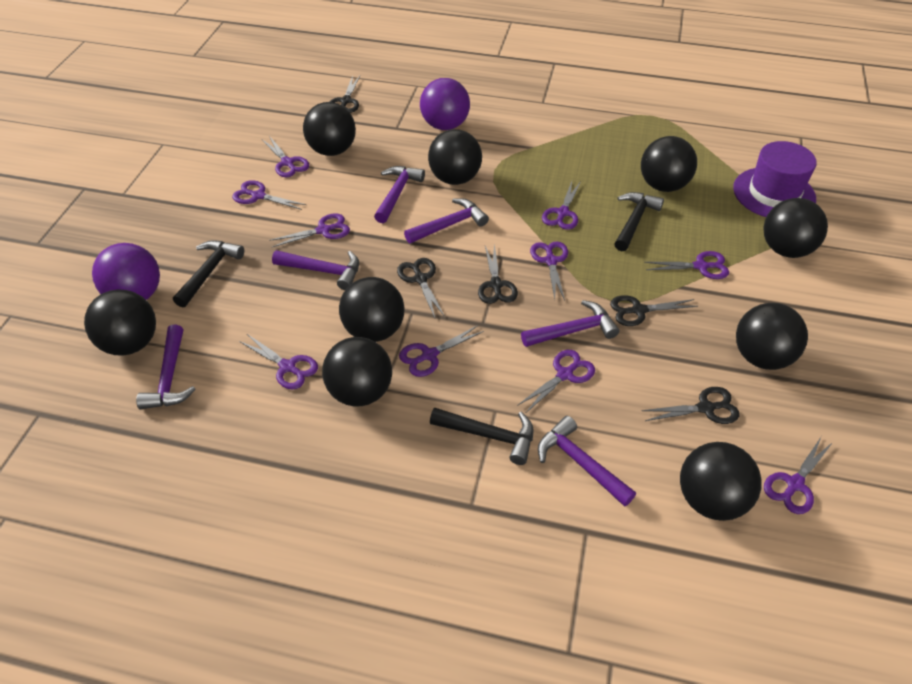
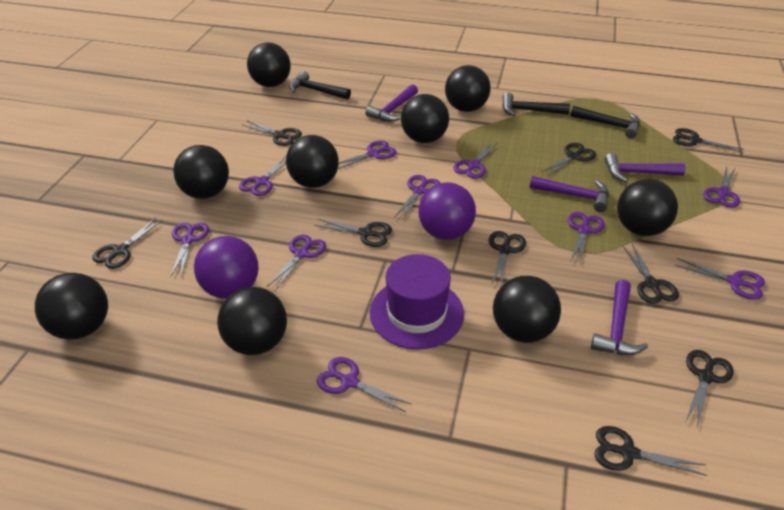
black scissors: [330,76,360,113] [397,258,445,318] [478,244,518,304] [610,295,698,326] [641,387,739,424] = 5 -> [92,218,162,269] [243,120,302,146] [314,219,392,247] [489,231,526,286] [541,143,596,177] [594,426,707,476] [623,244,679,304] [673,128,744,153] [686,350,734,429] = 9
purple hammer: [136,325,196,409] [272,250,359,290] [374,166,425,223] [404,198,489,243] [521,300,619,347] [538,416,636,507] = 6 -> [365,84,418,122] [530,176,609,212] [591,280,648,355] [605,153,686,182] = 4

